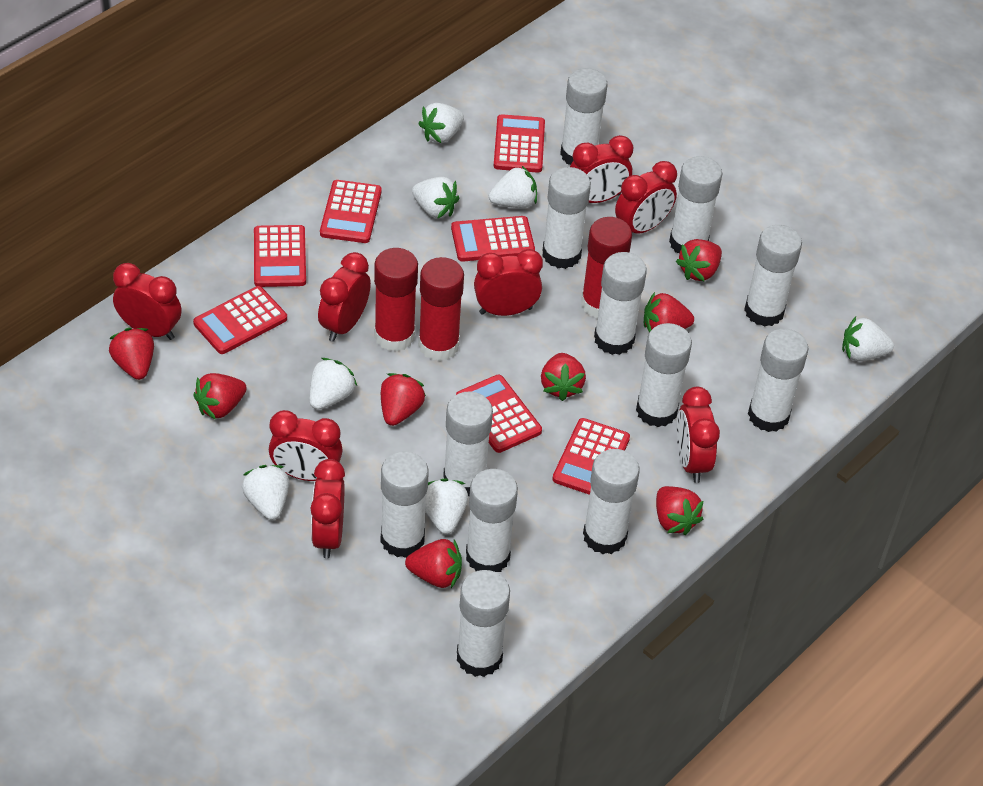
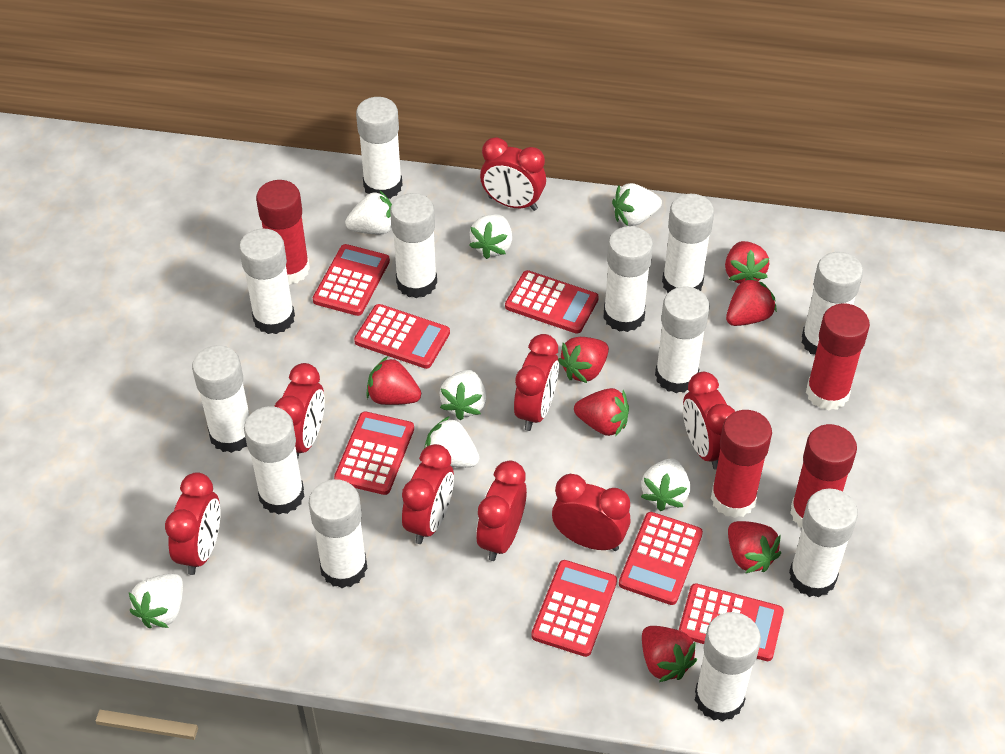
red glue stick: [374,248,418,351] [418,257,464,361] [581,217,632,319] = 3 -> [256,180,310,285] [711,410,772,518] [790,424,857,528] [806,303,870,410] = 4
red strawberry: [109,328,154,380] [193,373,247,420] [381,373,426,426] [405,539,462,588] [541,353,586,401] [644,292,694,332] [656,486,703,535] [676,239,722,281] = 8 -> [366,356,421,405] [558,337,609,383] [574,388,629,437] [642,626,697,682] [725,241,769,284] [726,277,777,326] [728,521,781,573] = 7

